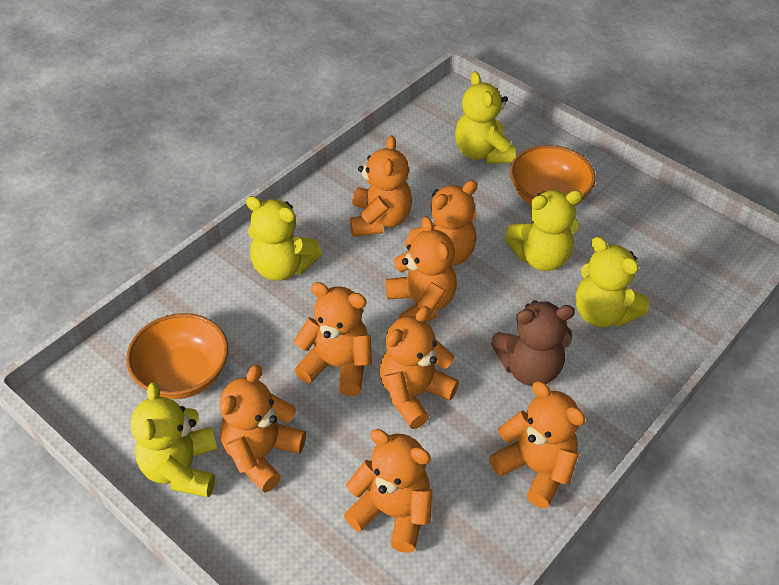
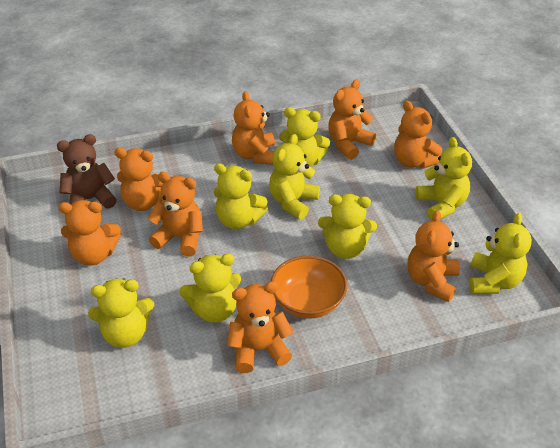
orange bowl: [126,313,228,399] [510,145,596,206] = 2 -> [271,256,347,319] = 1
yellow teddy bear: [131,382,217,497] [246,196,322,281] [455,71,516,164] [505,190,583,271] [575,237,649,327] = 5 -> [88,278,154,348] [179,254,241,323] [214,163,268,229] [269,134,320,220] [279,107,330,167] [318,194,377,259] [416,137,472,221] [469,213,532,294] = 8

